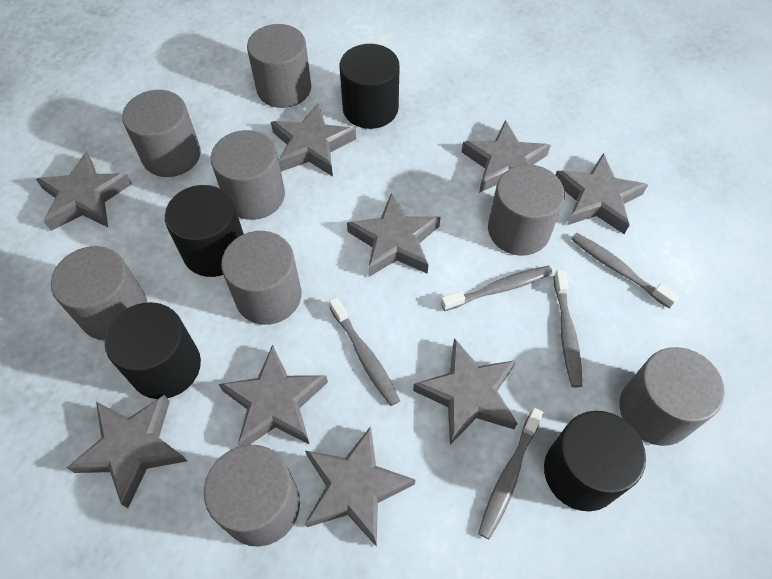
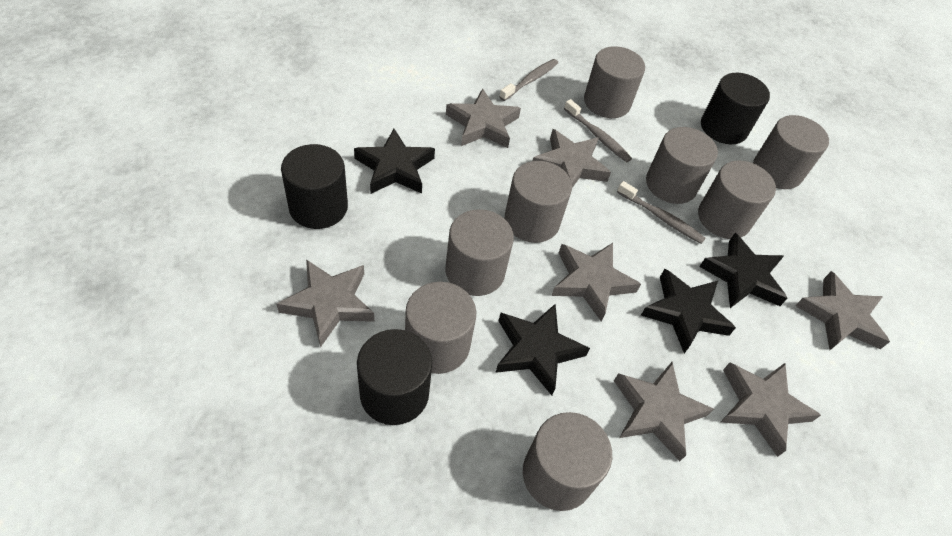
black cylinder: [105,302,201,399] [165,185,244,277] [339,44,400,129] [544,411,646,511] = 4 -> [281,144,348,229] [357,329,432,425] [701,73,770,144] = 3
black star: none = 0 -> [354,129,435,194] [495,304,590,395] [641,269,736,353] [699,233,787,308] = 4
grey star: [36,152,132,231] [67,395,187,508] [219,344,328,446] [271,103,356,176] [305,426,415,547] [347,193,441,277] [413,338,518,445] [462,120,551,193] [556,153,648,234] = 9 -> [277,259,374,348] [446,88,521,148] [533,129,611,188] [551,243,641,322] [614,362,714,461] [721,363,821,457] [795,271,890,350] = 7
grey toothbrush: [329,297,400,406] [441,266,553,311] [478,408,543,539] [553,270,582,388] [571,233,679,308] = 5 -> [499,59,558,101] [564,99,632,162] [617,181,706,244] = 3

